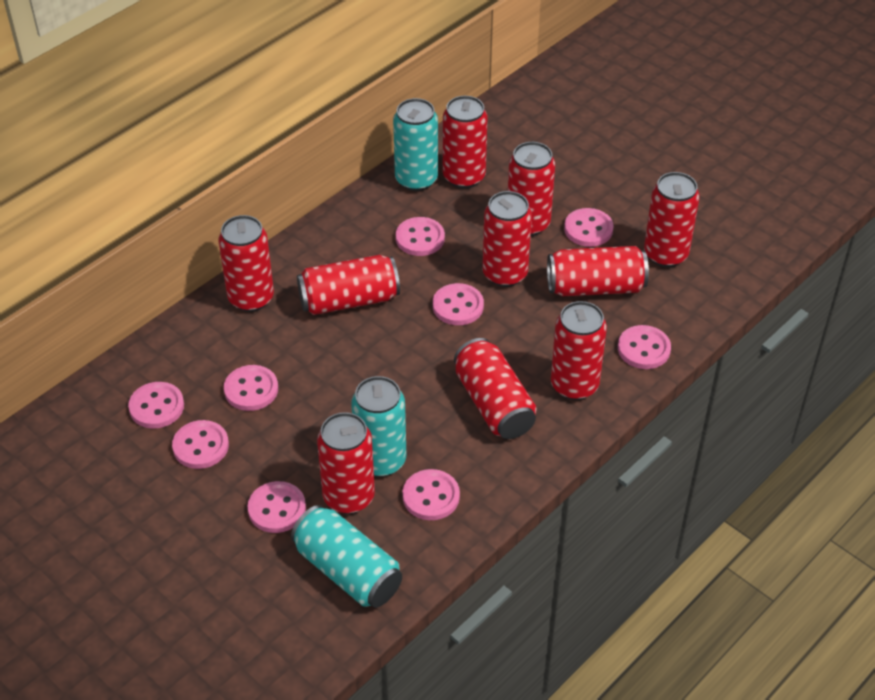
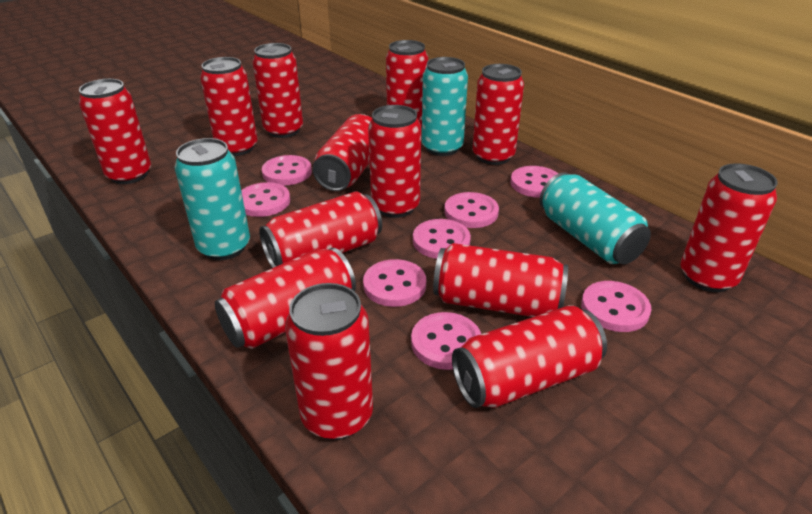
pink button: [128,382,184,428] [172,420,229,469] [224,365,278,411] [248,481,306,533] [396,217,445,256] [403,469,460,520] [433,283,484,325] [564,208,614,247] [618,325,671,369] = 9 -> [241,182,290,217] [262,155,312,186] [363,259,426,307] [411,312,481,370] [413,219,471,259] [445,192,499,228] [510,166,558,198] [581,281,651,332] = 8
red can: [219,215,274,312] [297,255,400,315] [317,412,375,514] [443,96,488,188] [454,338,537,439] [482,191,532,287] [508,142,555,236] [547,246,649,296] [551,301,607,400] [644,172,700,267] = 10 -> [79,79,151,184] [200,57,257,156] [215,248,356,349] [252,43,303,138] [259,191,382,268] [285,283,373,440] [313,114,372,191] [368,105,421,218] [386,40,428,129] [433,243,568,317] [452,305,607,408] [473,64,524,165] [681,163,778,292] = 13

